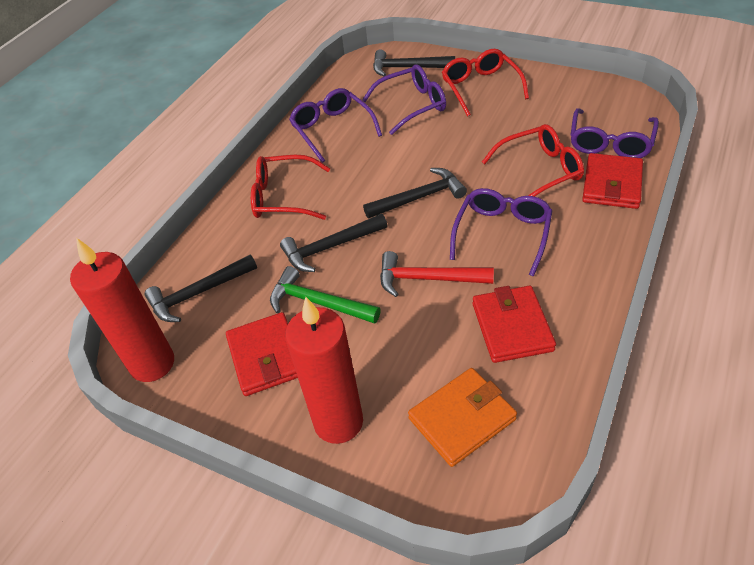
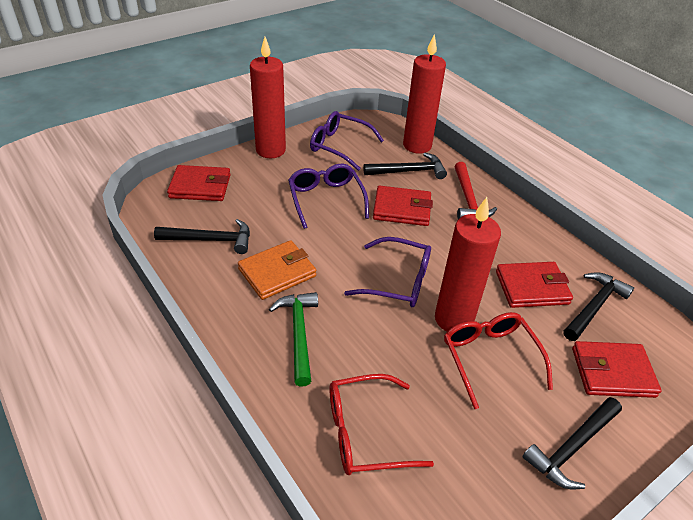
purple glasses: [289,88,382,163] [362,65,446,135] [450,188,553,276] [571,108,659,158] = 4 -> [288,164,369,229] [310,111,384,171] [344,237,431,307] = 3
red candle: [70,238,174,382] [285,297,363,444] = 2 -> [250,37,286,158] [403,34,446,154] [435,197,501,331] = 3
red glasses: [251,155,330,220] [442,49,529,117] [482,124,584,197] = 3 -> [330,374,434,475] [444,312,553,409] = 2
red wallet: [226,312,298,396] [472,286,556,363] [582,153,643,209] = 3 -> [167,165,231,201] [373,186,433,226] [496,262,573,308] [572,341,662,398] = 4

